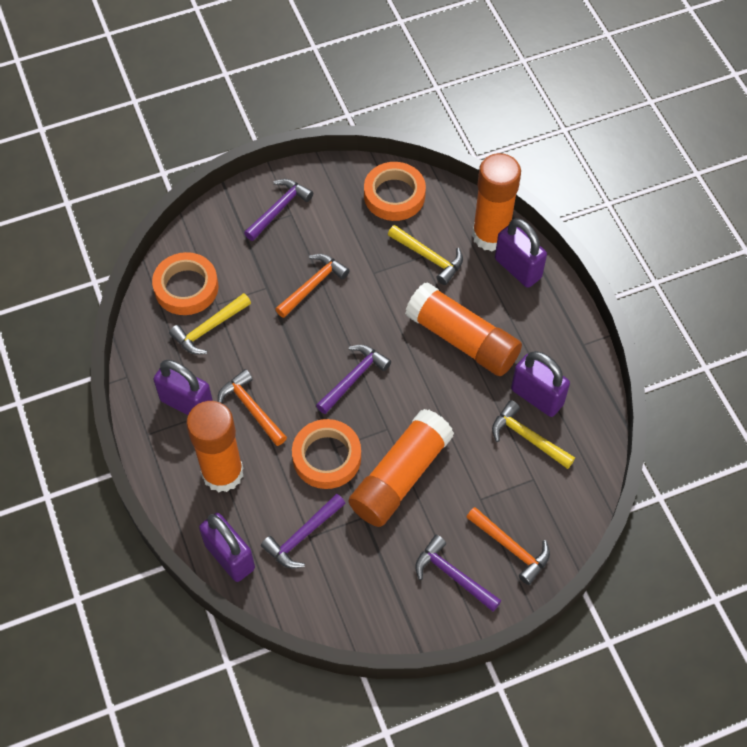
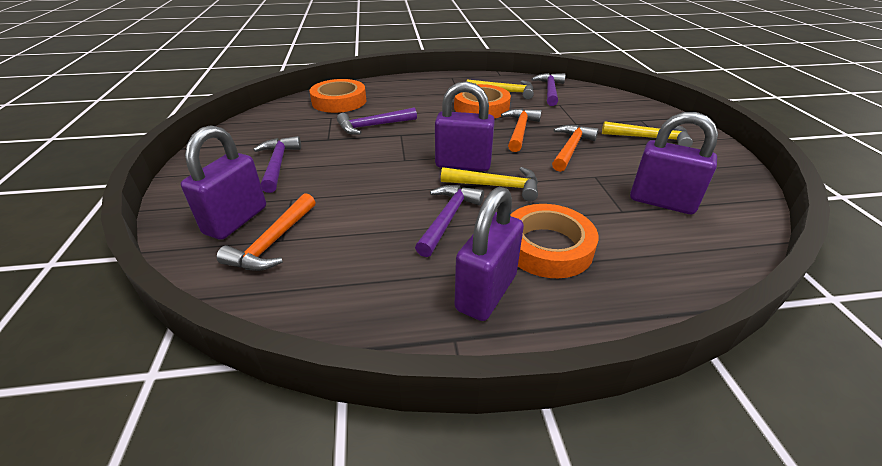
orange glue stick: [186,401,243,492] [349,409,454,527] [405,282,522,376] [472,153,521,251] = 4 -> none = 0

